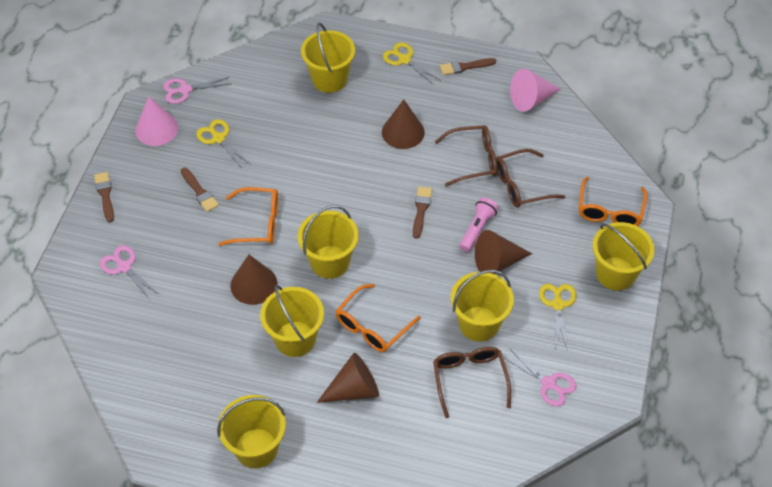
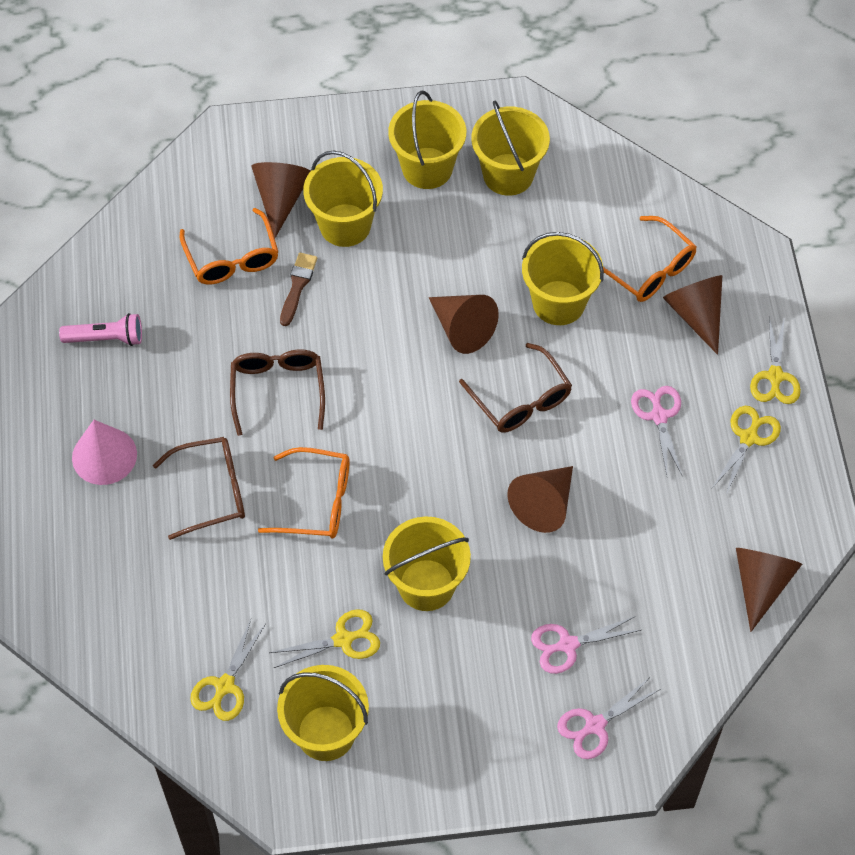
brown brush: [94,172,114,222] [180,168,219,212] [413,186,432,238] [440,58,496,75] = 4 -> [280,253,317,326] = 1
brown cone: [230,255,277,305] [317,353,379,403] [382,99,425,149] [475,230,532,274] = 4 -> [251,162,311,238] [429,295,499,354] [507,466,573,533] [663,275,722,355] [736,548,802,632] = 5
pink cone: [135,97,178,146] [510,69,561,112] = 2 -> [72,420,137,485] = 1
yellow scissors: [196,119,250,169] [383,42,440,85] [539,284,576,348] = 3 -> [190,619,266,721] [269,609,380,668] [712,406,781,495] [750,316,801,404] = 4

